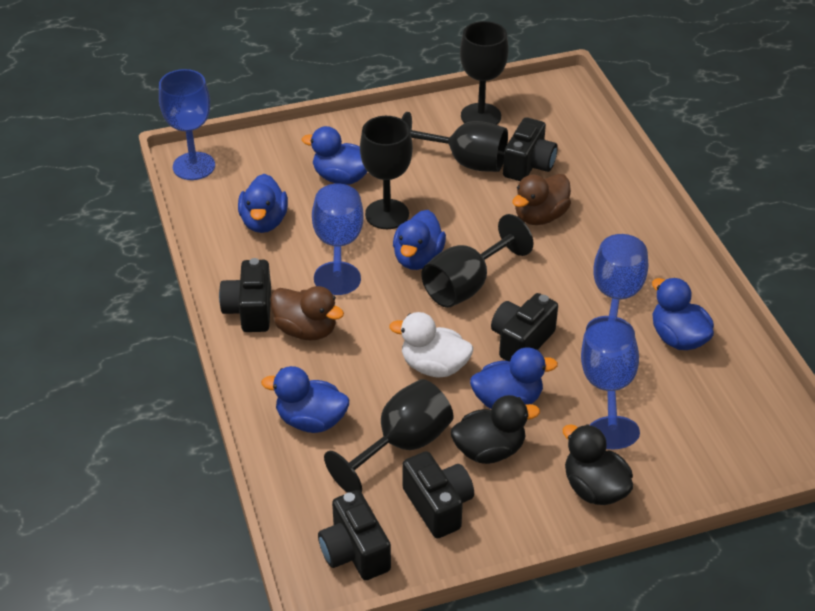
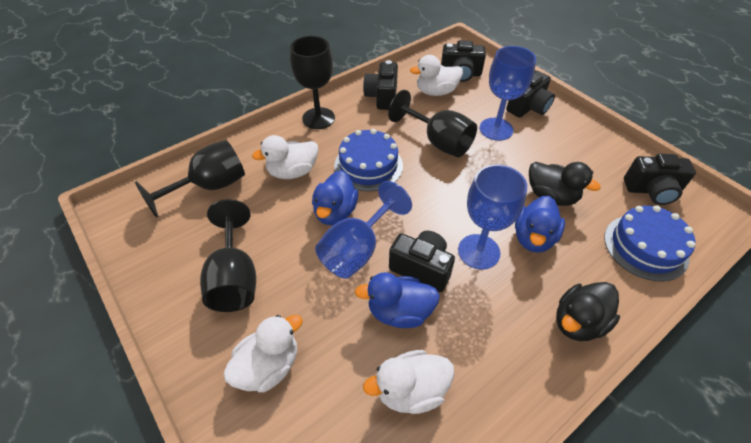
black goblet: [324,379,453,493] [360,116,413,229] [401,112,508,172] [421,214,534,308] [460,21,509,125] = 5 -> [135,140,245,218] [200,199,256,312] [290,36,335,129] [388,90,477,157] = 4
blue cake: none = 0 -> [334,129,403,191] [604,205,695,281] = 2
blue duck: [238,174,288,233] [261,366,349,433] [302,126,367,185] [393,210,446,270] [470,348,558,409] [652,278,714,350] = 6 -> [312,170,358,225] [355,272,440,328] [515,196,565,253] = 3
blue goblet: [159,69,215,180] [312,183,364,295] [581,321,640,449] [586,234,648,334] = 4 -> [315,181,412,279] [458,165,527,270] [480,46,536,141] = 3
brown duck: [270,286,344,340] [512,174,571,225] = 2 -> none = 0
white duck: [389,312,473,377] = 1 -> [224,315,303,392] [252,135,318,179] [363,350,454,414] [410,55,463,96] = 4

